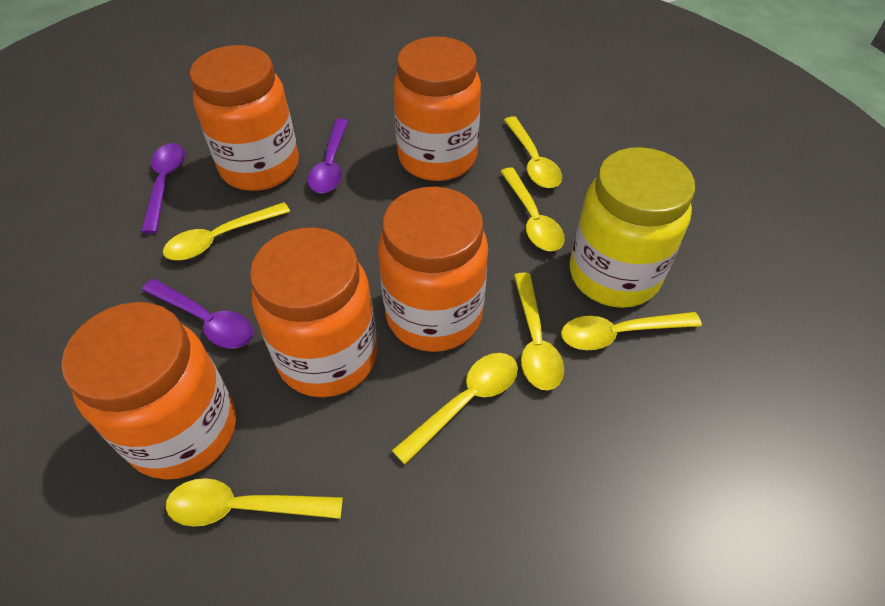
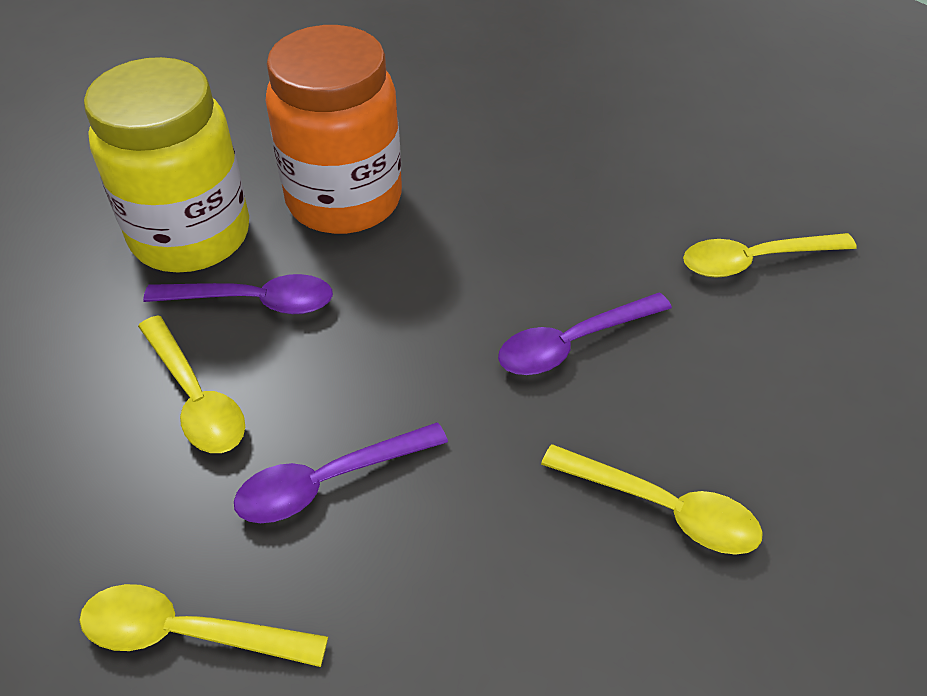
orange jar: [61,302,236,480] [190,45,299,191] [250,227,378,397] [378,187,488,352] [393,37,481,181] = 5 -> [266,25,402,234] = 1
yellow spoon: [163,202,290,260] [166,478,343,527] [392,353,518,464] [500,167,565,251] [504,116,562,188] [514,273,564,390] [561,312,702,350] = 7 -> [79,584,328,667] [138,315,245,453] [541,444,763,555] [683,233,857,278] = 4

